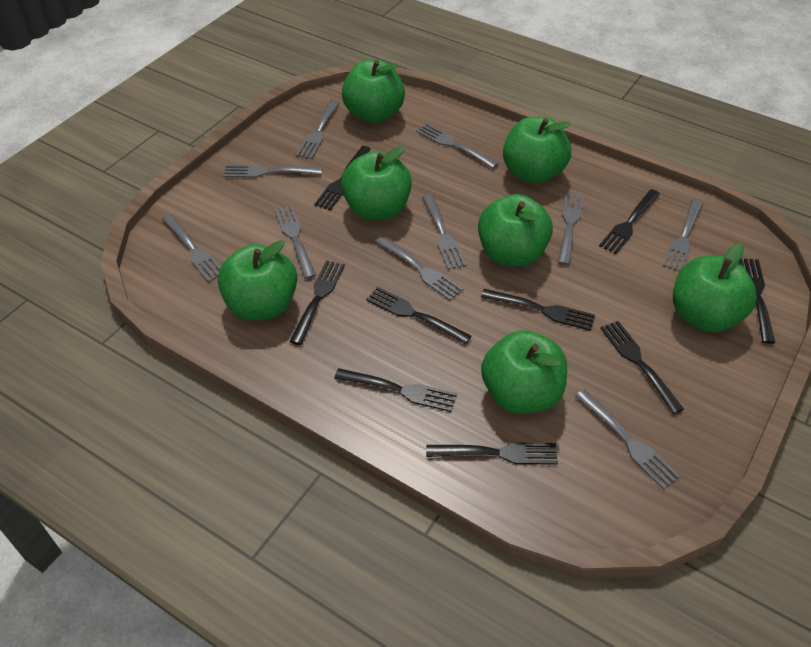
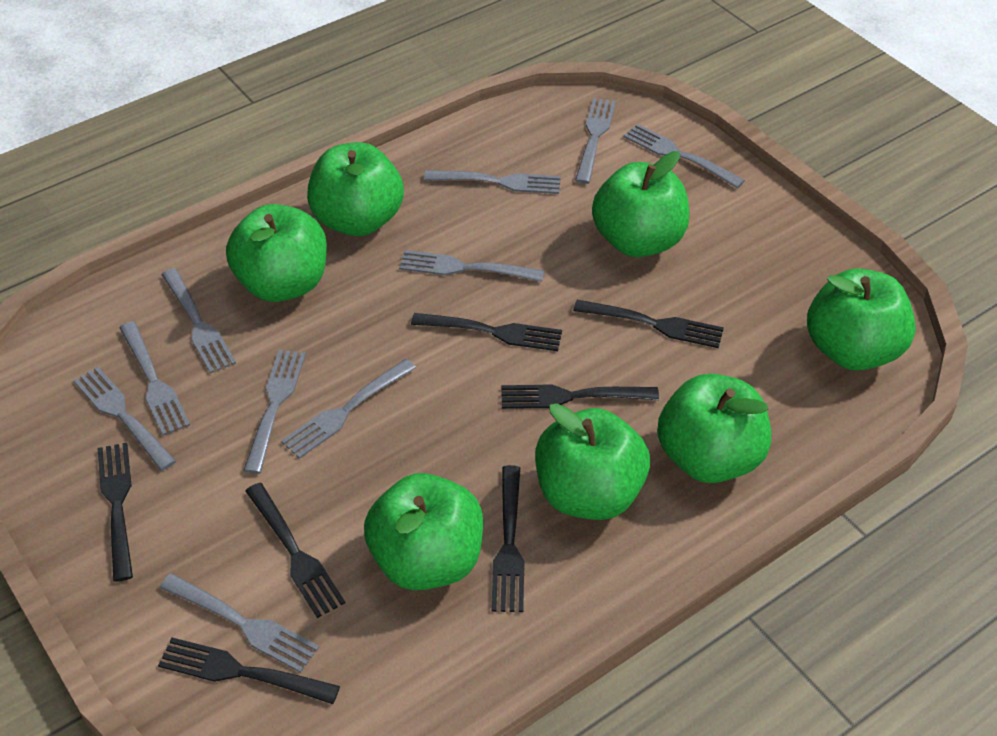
black fork: [290,260,345,345] [314,146,371,210] [334,368,457,412] [366,287,471,344] [426,442,558,465] [481,289,595,331] [599,189,660,254] [600,321,684,414] [739,258,775,344] = 9 -> [98,442,133,582] [158,638,340,704] [245,483,345,618] [411,313,562,351] [491,465,525,612] [501,385,659,409] [573,300,724,348] = 7

